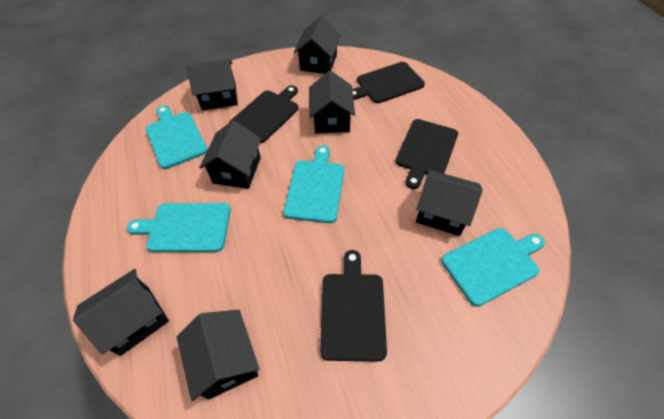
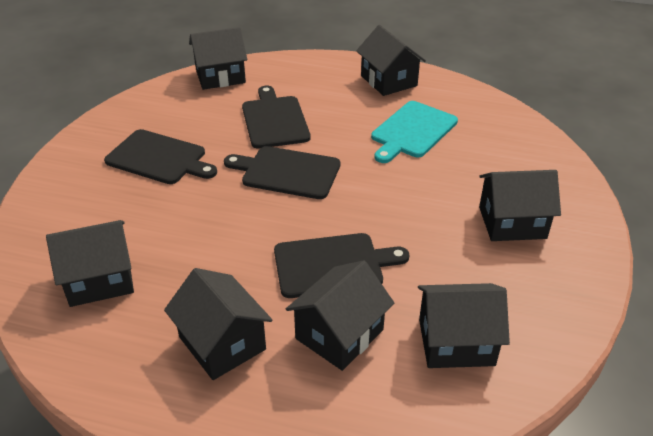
turquoise cutting board: [127,203,231,252] [146,105,208,169] [284,145,344,223] [441,228,545,307] = 4 -> [371,101,458,163] = 1

